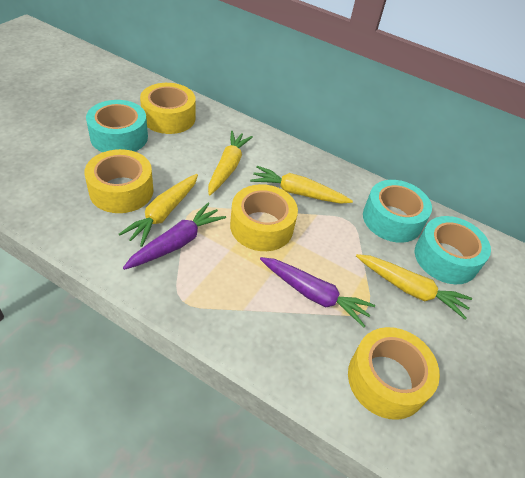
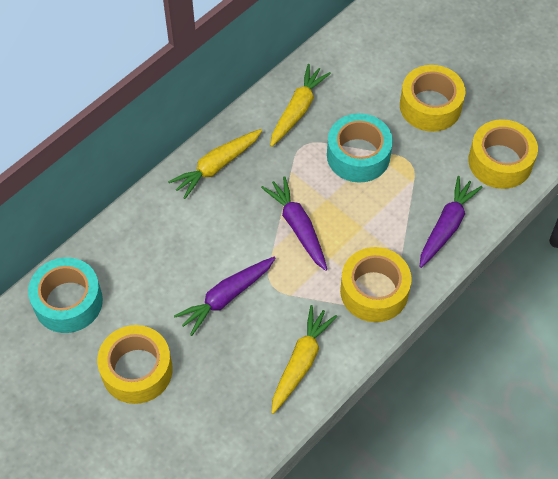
purple carrot: [123,203,226,270] [260,257,375,327] = 2 -> [174,257,275,336] [261,176,327,271] [420,176,483,268] = 3
turquoise tape: [86,100,148,152] [363,180,432,243] [415,216,491,284] = 3 -> [28,257,103,333] [327,113,393,182] = 2
yellow carrot: [119,174,198,247] [208,131,253,195] [250,166,353,204] [356,254,472,320] = 4 -> [168,129,262,199] [270,64,331,147] [271,305,337,414] = 3

